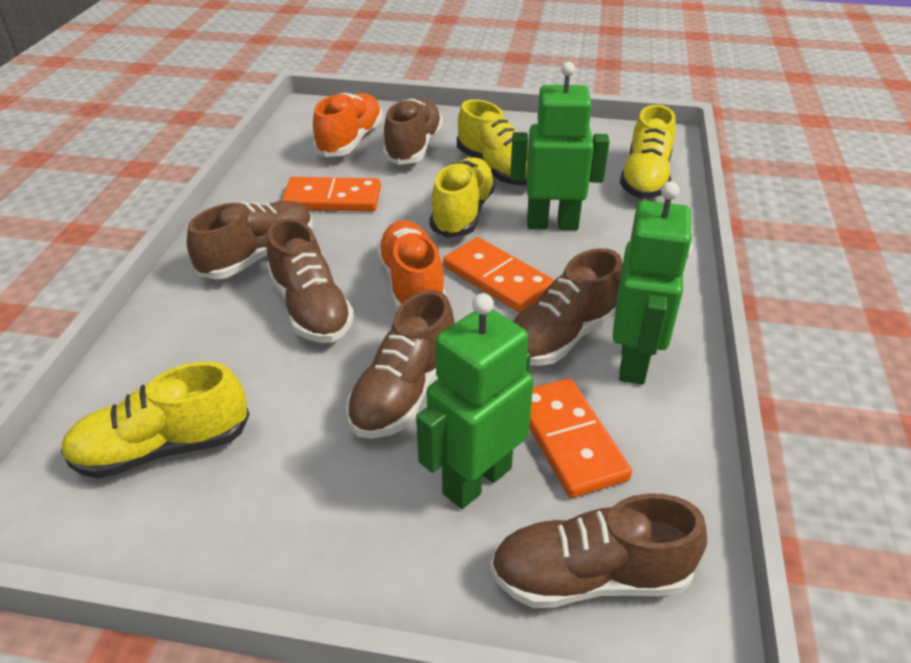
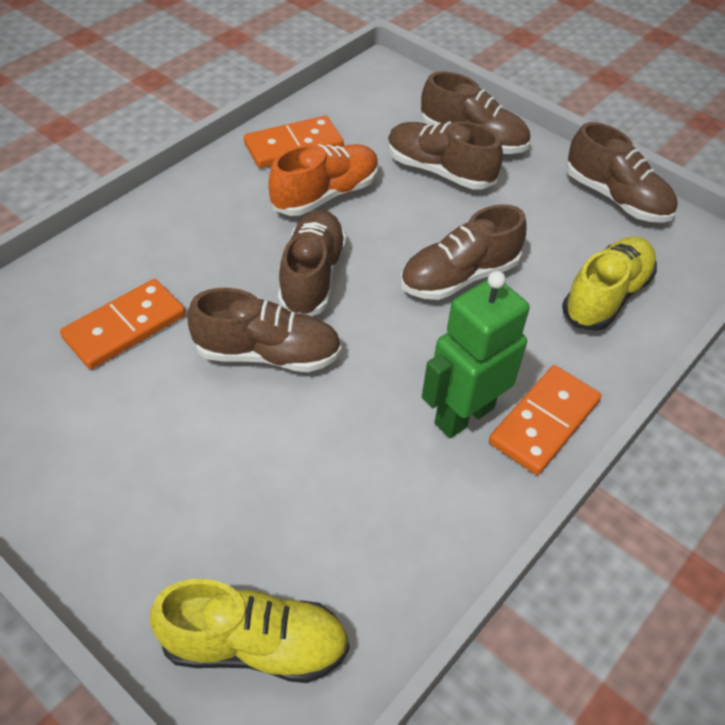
green robot: [416,293,534,509] [510,62,610,230] [613,181,693,385] = 3 -> [422,271,530,438] = 1
orange shoe: [313,93,383,157] [377,220,446,311] = 2 -> [268,144,379,216] = 1
yellow shoe: [61,362,249,479] [429,157,496,238] [457,99,528,186] [620,105,676,199] = 4 -> [150,579,349,683] [562,237,657,331] = 2

